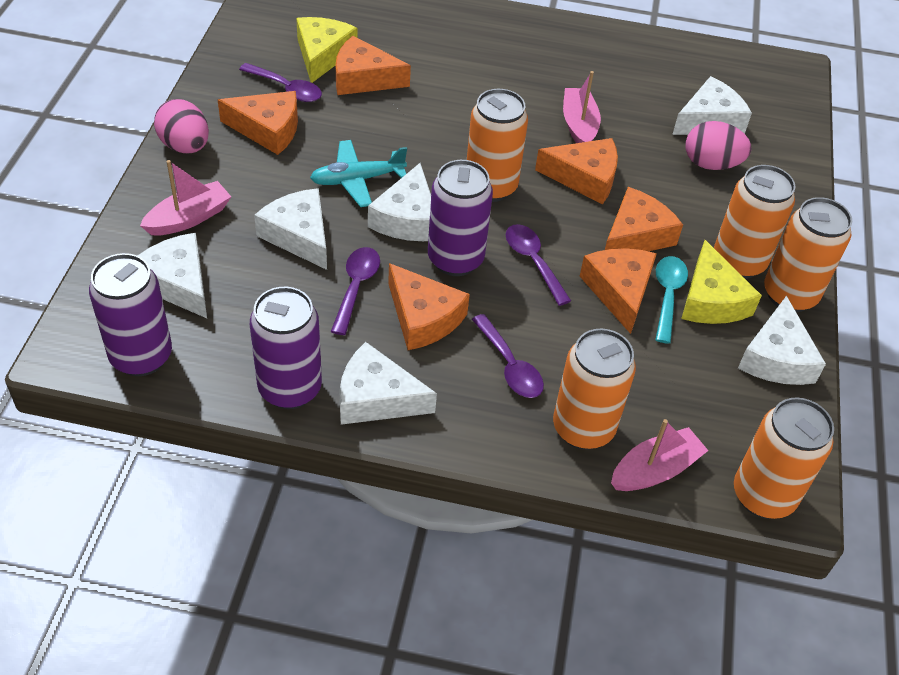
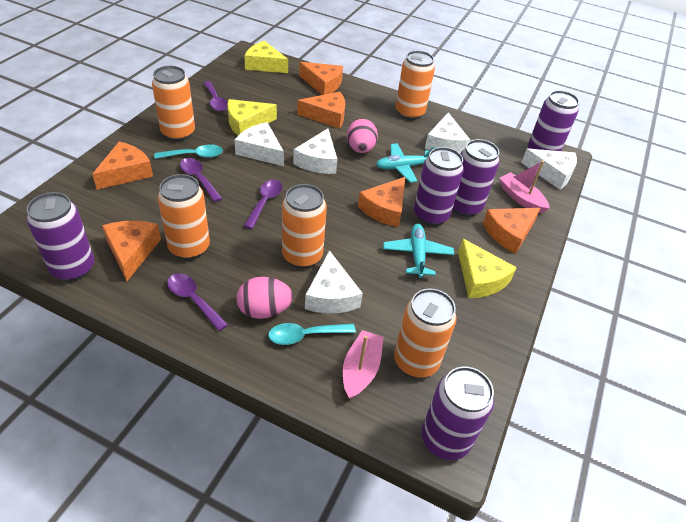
pink boat: [140,160,231,236] [563,71,601,143] [611,419,708,491] = 3 -> [343,330,384,399] [499,161,550,214] = 2
purple can: [89,253,172,376] [250,287,322,409] [428,160,493,276] = 3 -> [27,192,94,281] [414,147,464,226] [421,366,494,460] [452,139,499,217] [528,90,579,151] = 5
turquoise plane: [310,140,407,207] = 1 -> [376,143,438,183] [383,224,454,278] = 2
turquoise spoon: [655,256,688,344] = 1 -> [154,144,223,159] [268,323,356,345] = 2
white cheese: [138,233,207,318] [254,188,327,270] [340,342,437,425] [368,163,431,241] [672,76,752,135] [738,296,826,385] = 6 -> [234,122,284,166] [293,129,337,174] [305,250,363,314] [425,112,470,154] [521,149,577,190] = 5
yellow cheese: [296,17,357,83] [681,240,762,324] = 2 -> [227,99,277,135] [244,41,288,73] [458,239,517,298] = 3

